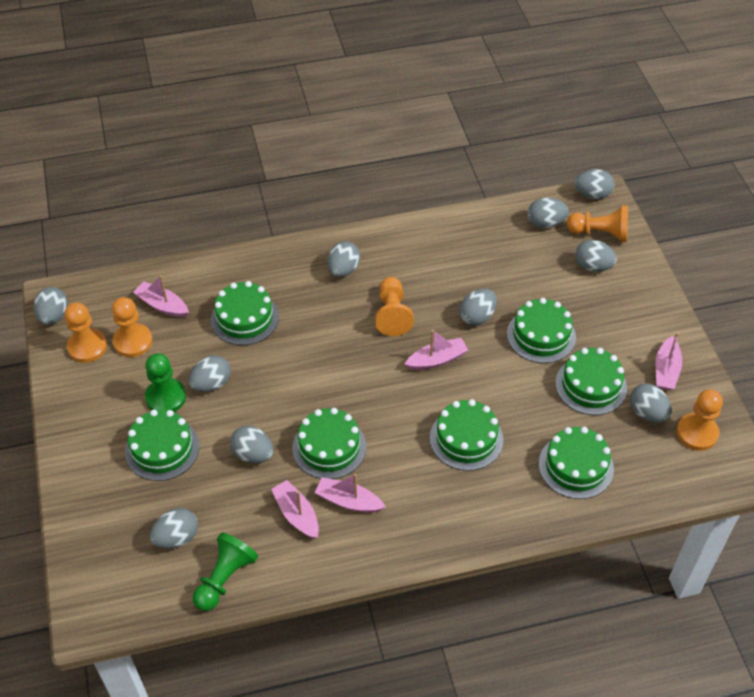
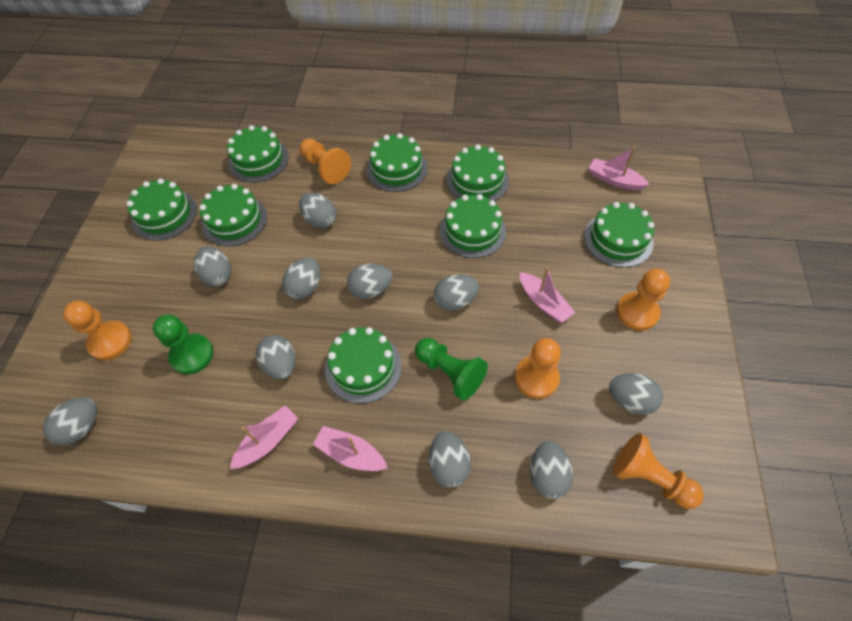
green cake: [125,409,199,481] [211,281,279,345] [292,408,366,479] [430,399,503,471] [507,298,576,363] [539,427,614,499] [555,348,627,415] = 7 -> [126,178,197,241] [199,184,267,246] [227,125,289,183] [325,327,402,403] [366,133,428,192] [440,194,506,258] [446,145,509,201] [584,202,654,268] = 8
pink boat: [133,275,189,317] [271,480,319,539] [315,474,385,513] [405,330,468,370] [655,332,682,390] = 5 -> [230,406,298,469] [313,426,388,471] [520,267,575,323] [589,147,650,190] = 4

